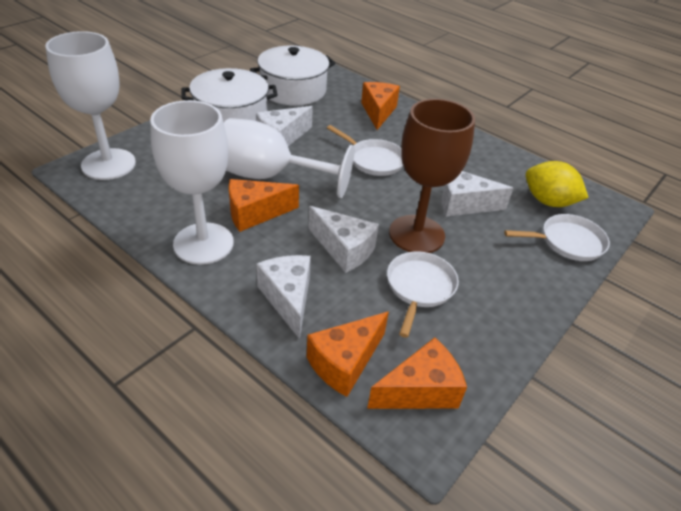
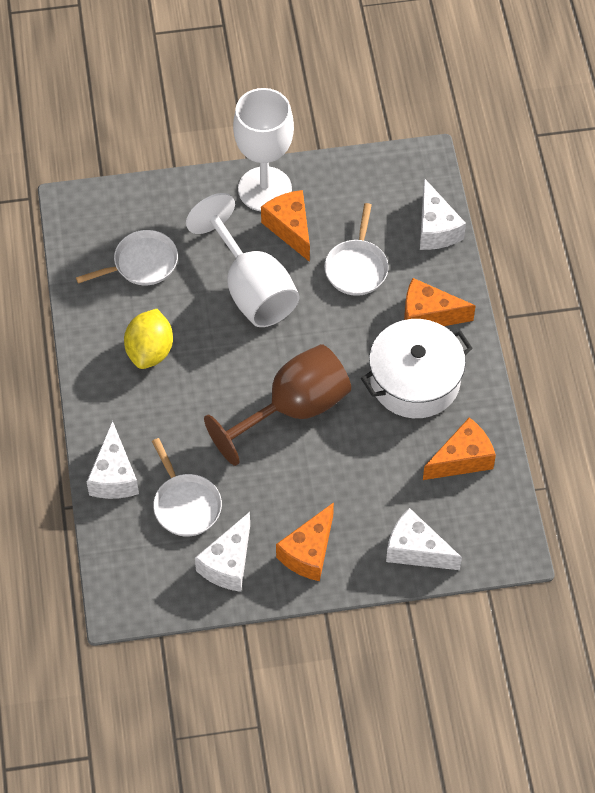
white goblet: [45,31,136,180] [150,100,234,265] [224,118,354,198] = 3 -> [186,193,299,327] [233,88,294,211] = 2
white pot: [181,68,278,123] [250,46,335,106] = 2 -> [361,319,473,418] = 1

